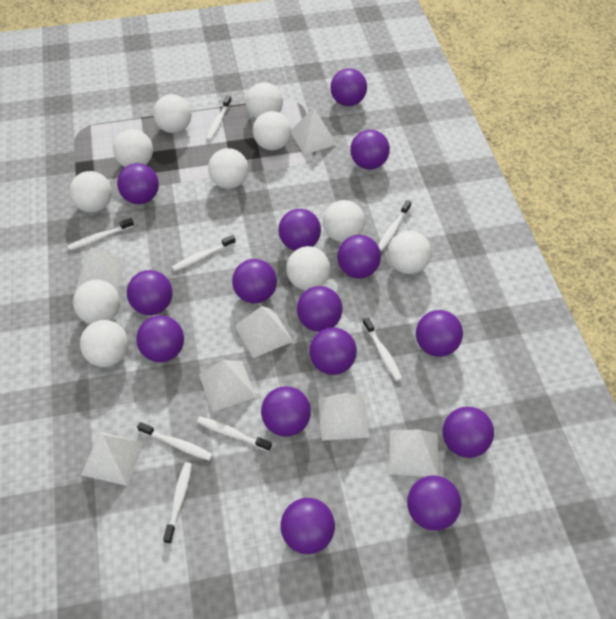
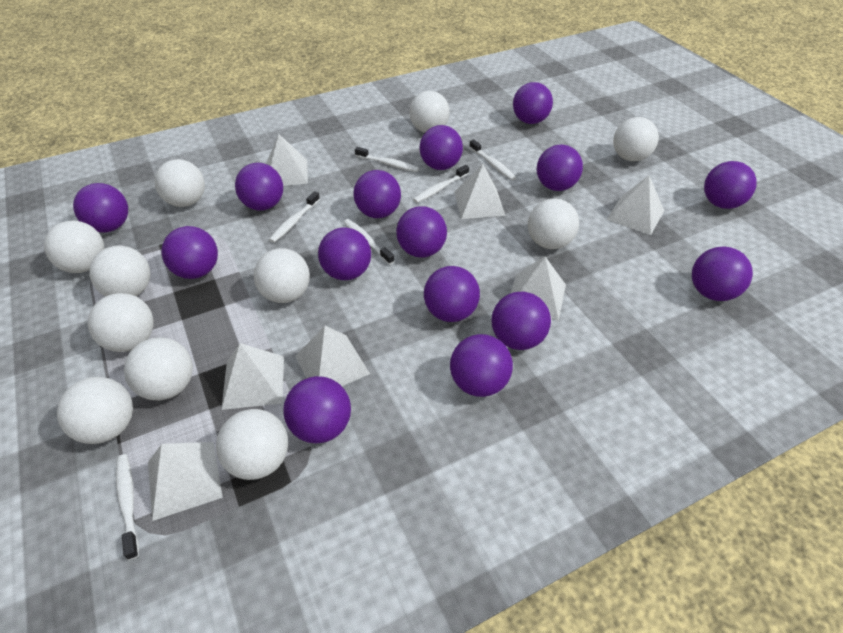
white toothbrush: [68,218,134,250] [137,422,213,461] [163,462,192,544] [172,235,236,271] [197,416,272,452] [206,95,232,141] [363,317,403,381] [378,200,411,251] = 8 -> [116,454,139,560] [269,191,320,243] [343,219,394,265] [355,147,419,172] [413,165,469,203] [469,139,516,180] = 6

